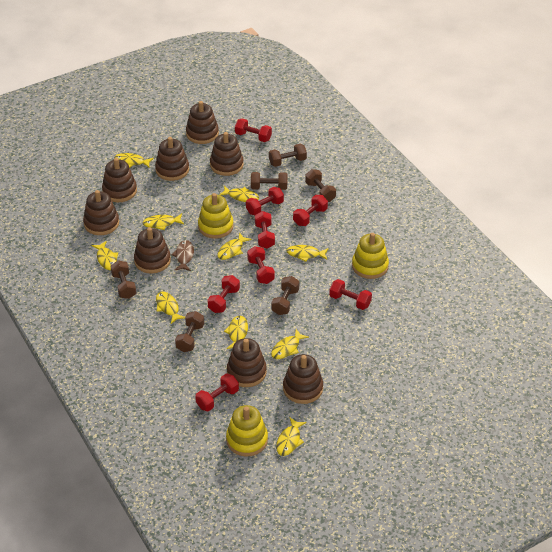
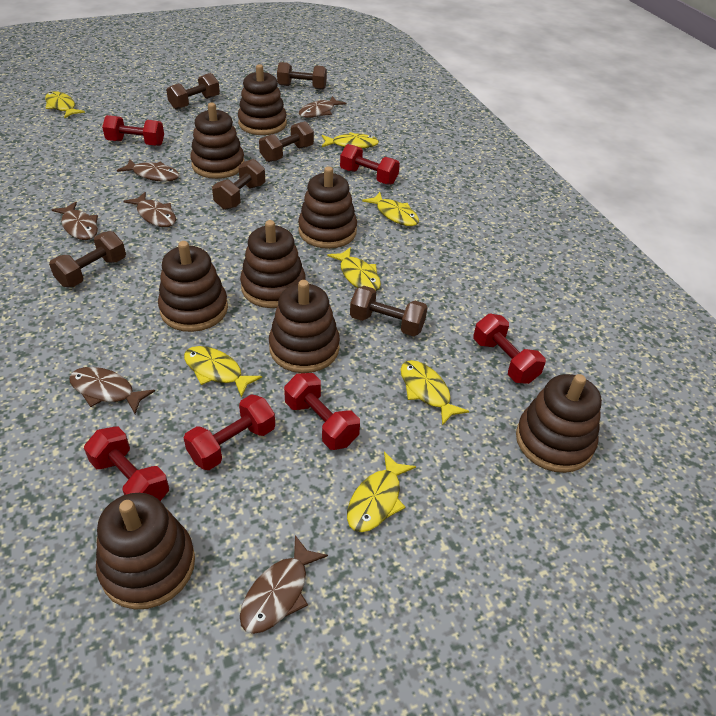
brown fish: [172,240,194,271] = 1 -> [51,202,98,240] [69,367,155,414] [117,159,179,182] [124,192,176,227] [240,535,328,634] [299,96,346,118] = 6
red dumbbell: [195,374,239,411] [208,275,240,313] [235,118,272,142] [246,187,284,215] [247,246,275,284] [255,211,275,249] [293,195,328,226] [329,279,372,310] = 8 -> [84,426,169,501] [102,115,164,146] [184,394,275,470] [284,373,360,450] [340,144,400,185] [473,314,546,384] = 6
yellow fish: [91,241,118,270] [114,153,154,168] [142,214,184,230] [156,292,185,324] [217,233,252,260] [219,185,259,202] [224,316,248,349] [271,329,309,359] [276,417,307,456] [286,245,329,262] = 10 -> [45,91,85,119] [184,346,262,398] [322,132,379,148] [327,247,381,291] [347,452,416,532] [362,192,419,226] [400,360,469,426] = 7
yellow stacking toy: [198,193,234,239] [226,405,268,457] [352,233,389,279] = 3 -> none = 0

